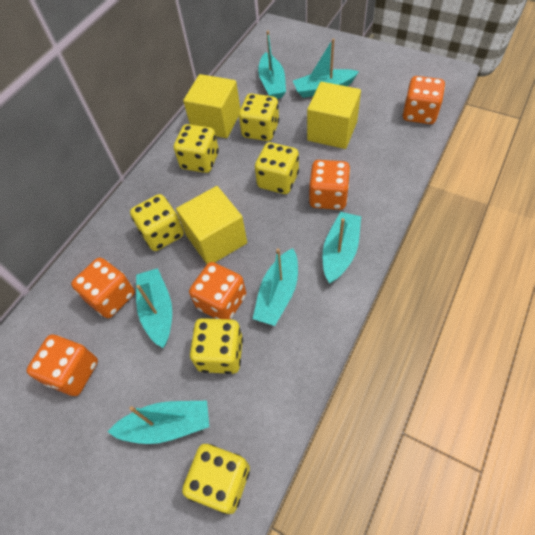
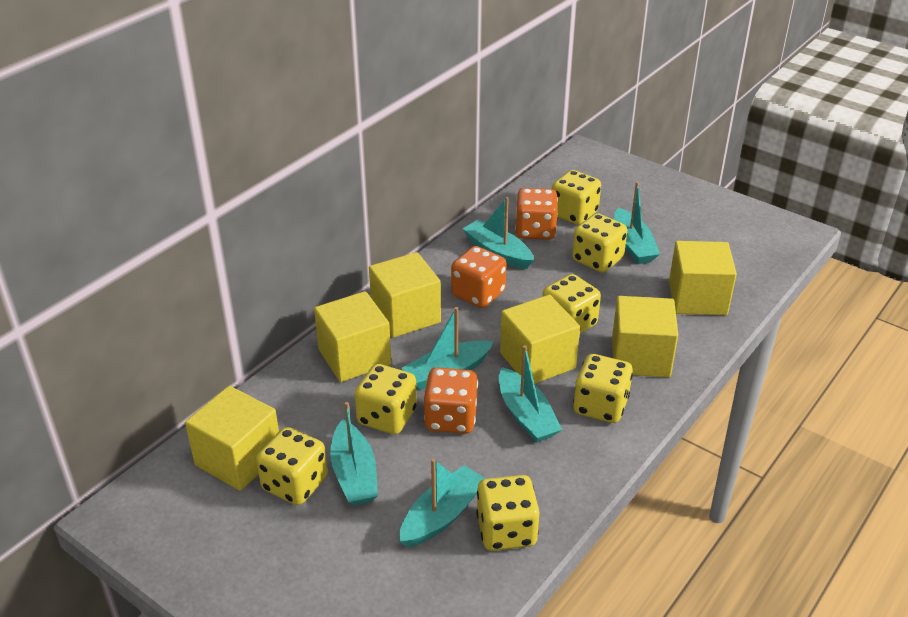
orange dice: [26,334,98,396] [71,258,135,318] [189,262,246,319] [309,160,350,210] [403,76,445,124] = 5 -> [423,367,478,434] [451,246,507,308] [515,188,558,240] = 3
yellow cube: [176,186,247,264] [183,74,240,138] [307,82,361,149] = 3 -> [185,386,279,491] [314,291,391,382] [369,252,441,338] [500,295,580,384] [612,296,678,377] [669,241,737,315] = 6
yellow dice: [130,194,184,251] [174,124,219,173] [182,444,250,514] [190,318,243,374] [239,93,279,141] [255,142,299,194] = 6 -> [256,427,328,505] [355,364,417,435] [476,475,540,551] [542,274,601,334] [551,170,601,225] [572,213,627,273] [573,354,633,423] = 7

